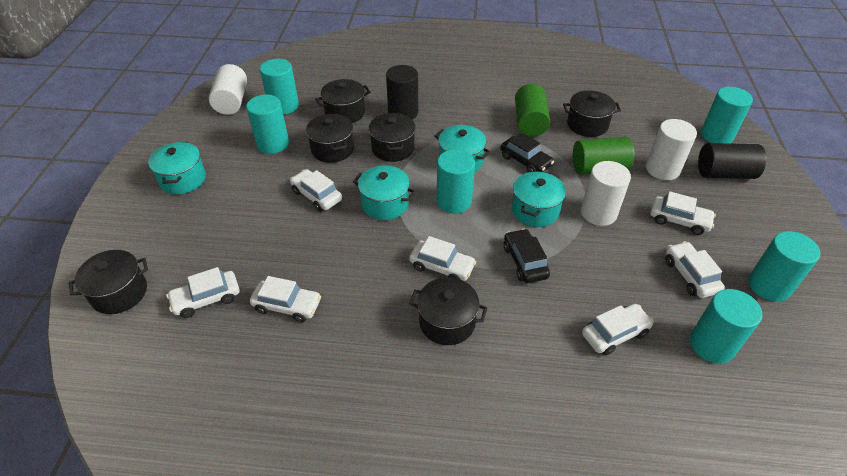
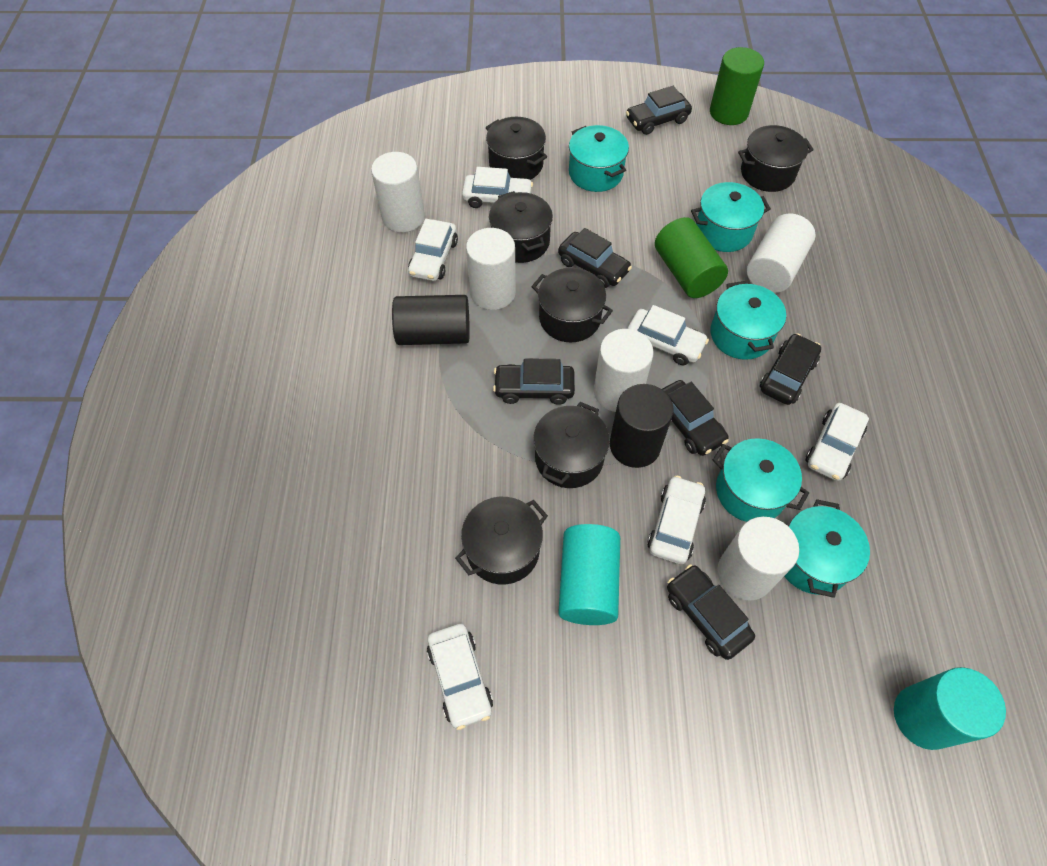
black car: [500,132,554,172] [503,229,550,283] = 2 -> [493,358,575,405] [558,228,632,288] [626,86,692,135] [662,380,729,456] [667,564,755,660] [760,333,821,405] = 6
turquoise cylinder: [246,94,289,154] [260,59,299,115] [436,149,475,213] [690,289,762,364] [701,87,753,143] [748,231,820,302] = 6 -> [558,524,620,625] [894,667,1006,750] = 2
turquoise pot: [148,142,206,194] [353,165,416,220] [434,125,491,172] [512,171,566,227] = 4 -> [569,125,629,192] [691,182,771,252] [710,281,786,360] [713,438,809,522] [784,499,870,598] = 5
white car: [166,267,239,318] [250,276,321,322] [290,169,342,212] [409,236,476,281] [582,304,654,356] [650,191,716,235] [665,241,725,298] = 7 -> [408,219,458,281] [427,624,493,730] [462,167,533,208] [627,305,709,365] [647,475,706,565] [805,403,869,481] = 6
white cylinder: [209,64,247,115] [581,161,631,226] [646,119,697,180] = 3 -> [371,152,425,233] [466,228,516,310] [594,329,654,412] [717,517,799,601] [747,214,816,293] = 5

